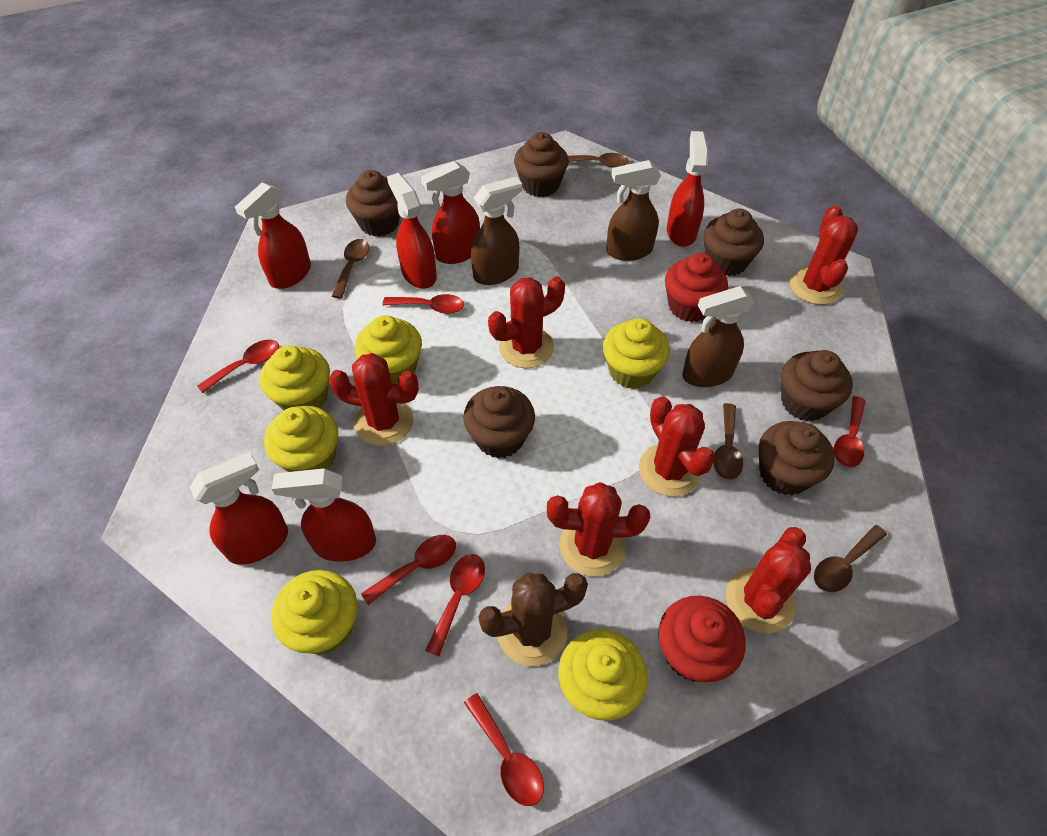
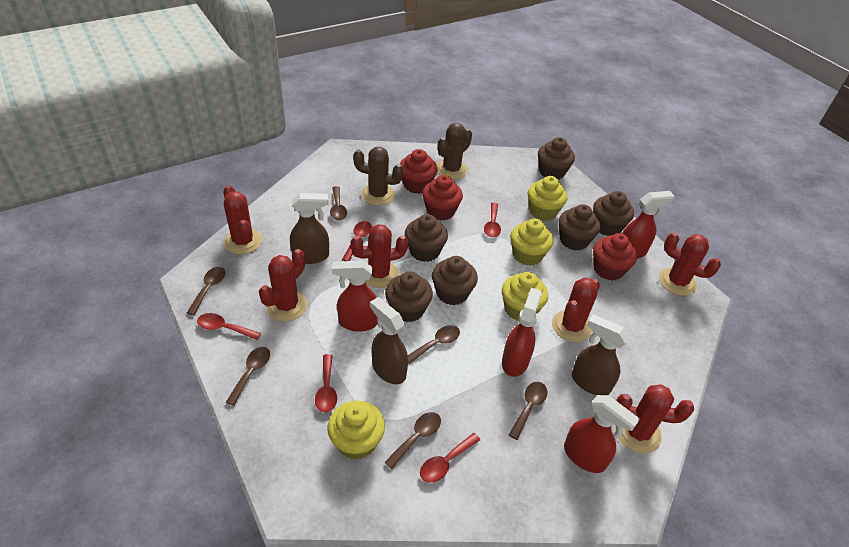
brown cactus: [478,573,588,666] = 1 -> [353,147,404,206] [437,123,472,180] = 2
brown spoon: [332,239,369,298] [568,153,629,168] [713,403,743,480] [814,525,887,592] = 4 -> [187,267,226,315] [226,347,270,406] [330,186,347,220] [384,412,441,469] [408,325,460,364] [509,382,547,440] = 6
red cupcake: [658,596,746,682] [665,253,728,322] = 2 -> [400,149,438,194] [422,175,463,221] [593,233,637,281] = 3
red spoon: [197,340,279,393] [361,535,456,605] [383,294,464,314] [425,554,485,656] [464,693,544,806] [834,396,865,468] = 6 -> [197,313,261,340] [315,354,337,413] [342,221,372,261] [420,433,480,483] [484,203,501,237] = 5
red spray bottle: [190,452,288,565] [235,182,311,289] [272,468,376,562] [387,173,437,289] [421,161,480,264] [667,131,709,247] = 6 -> [332,260,378,332] [502,288,542,377] [564,395,640,473] [622,191,674,259] = 4
yellow cupcake: [260,345,330,410] [264,406,338,472] [271,570,357,655] [355,315,422,384] [558,629,647,721] [603,318,670,389] = 6 -> [328,401,385,460] [502,272,548,321] [510,218,553,266] [528,176,568,221] = 4

